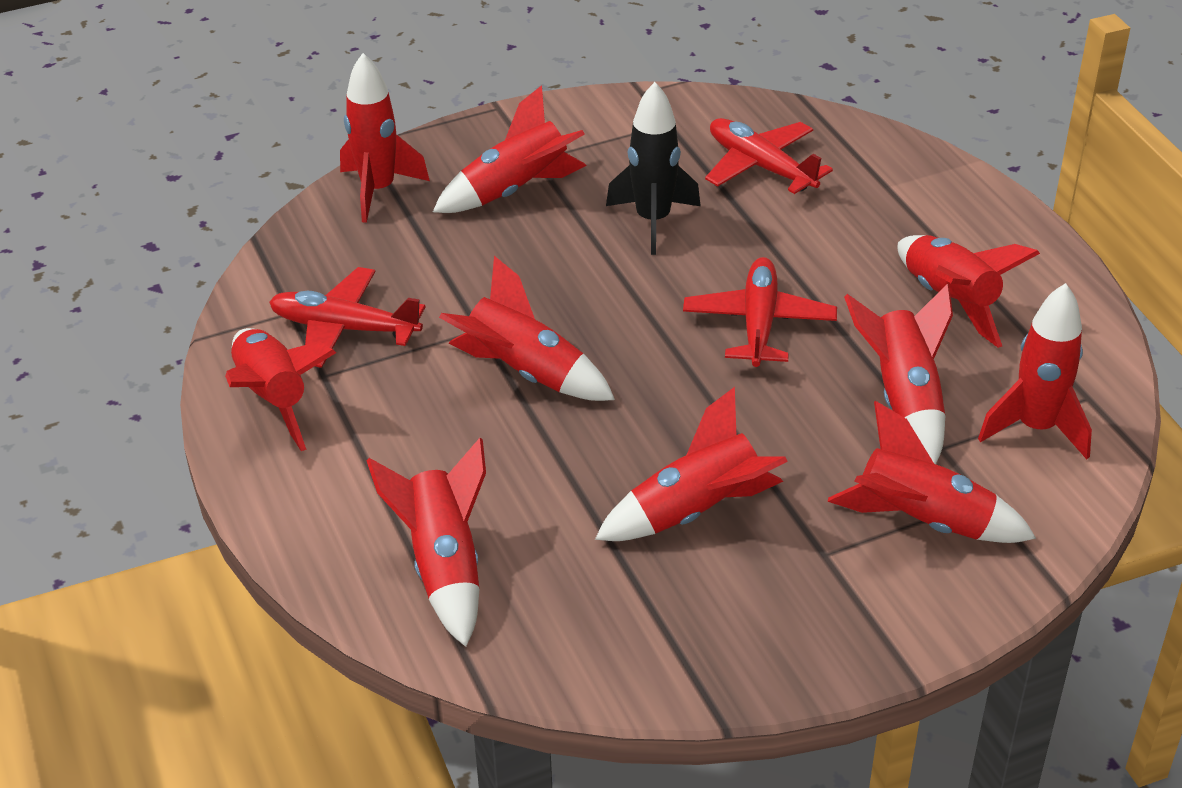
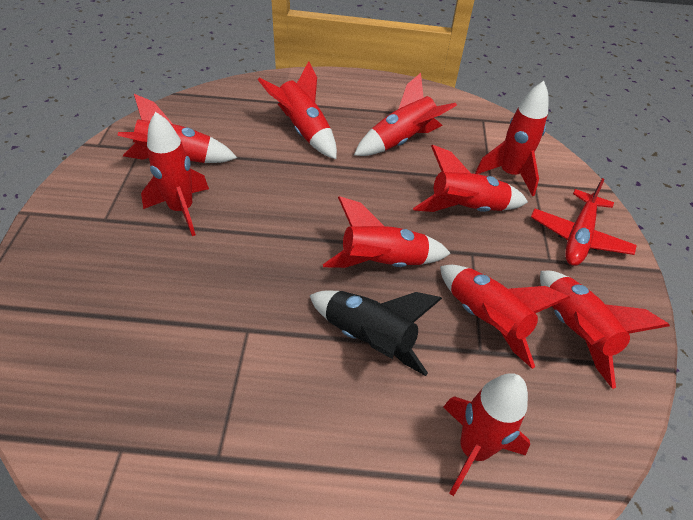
red plane: [269,267,425,368] [683,257,837,367] [705,118,833,194] = 3 -> [531,178,637,266] = 1

